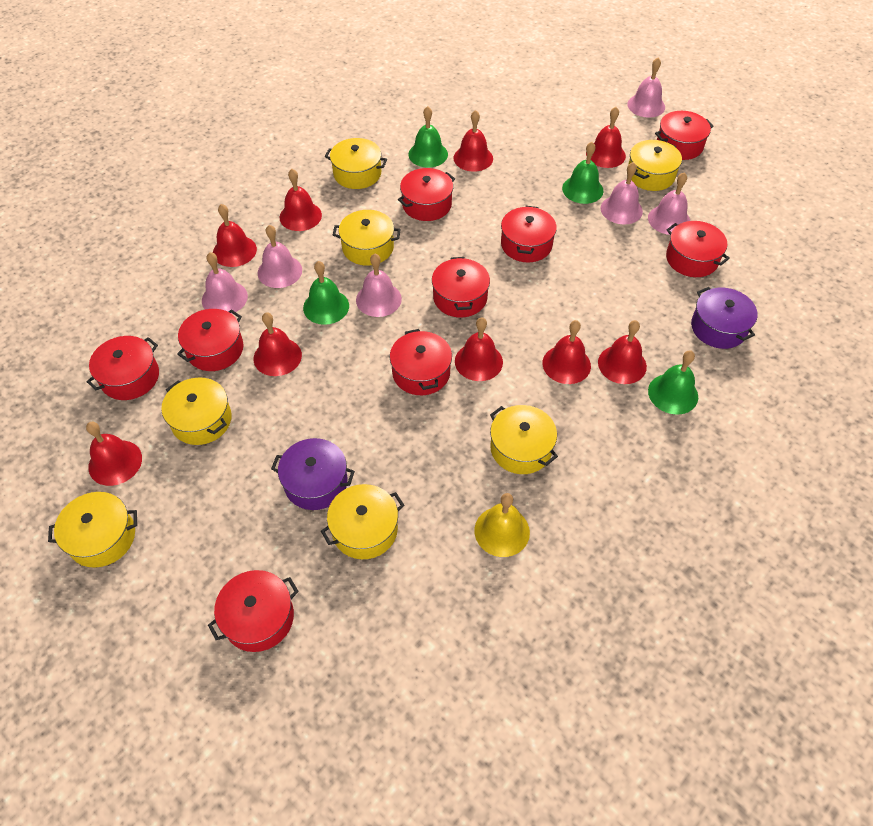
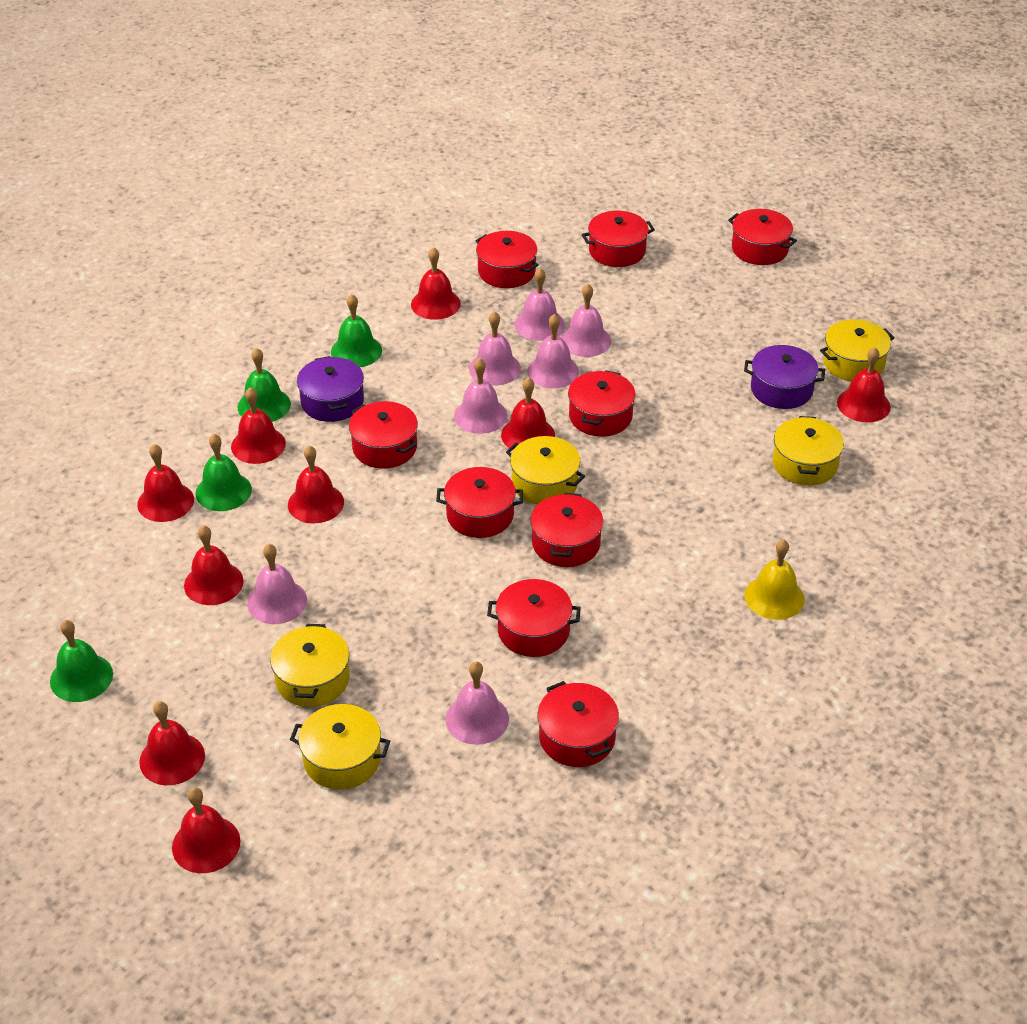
pink bell: [202,252,248,314] [257,225,302,288] [356,254,402,317] [601,162,643,224] [627,58,665,118] [648,172,690,235] = 6 -> [247,544,307,624] [445,661,509,745] [454,358,507,434] [469,311,521,386] [514,268,565,341] [527,314,579,389] [561,284,611,357] = 7
yellow pot: [48,492,137,568] [161,377,232,445] [321,484,404,559] [325,138,387,189] [333,210,401,266] [490,405,558,474] [628,140,682,191] = 7 -> [270,624,350,707] [290,704,390,790] [506,436,585,505] [772,416,844,486] [820,319,895,381] = 5

